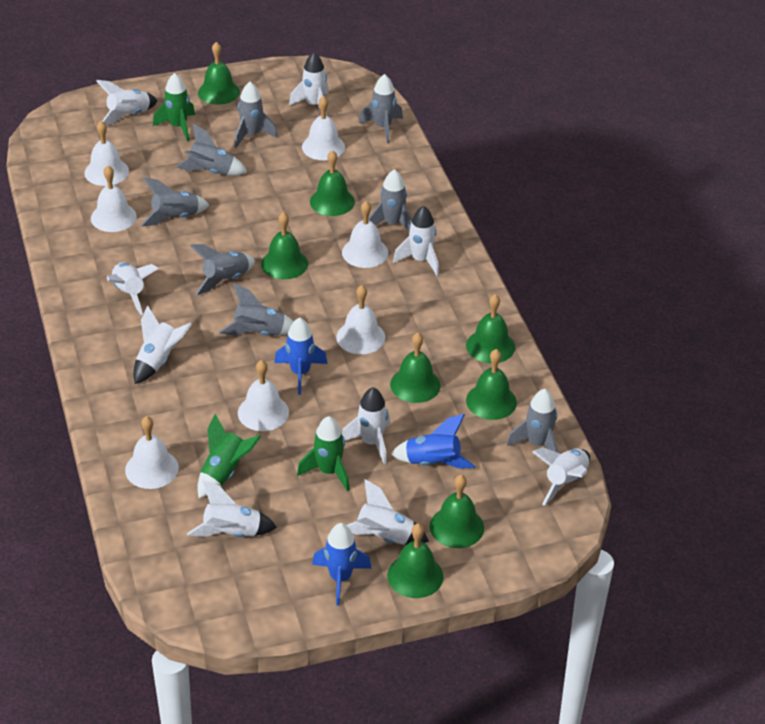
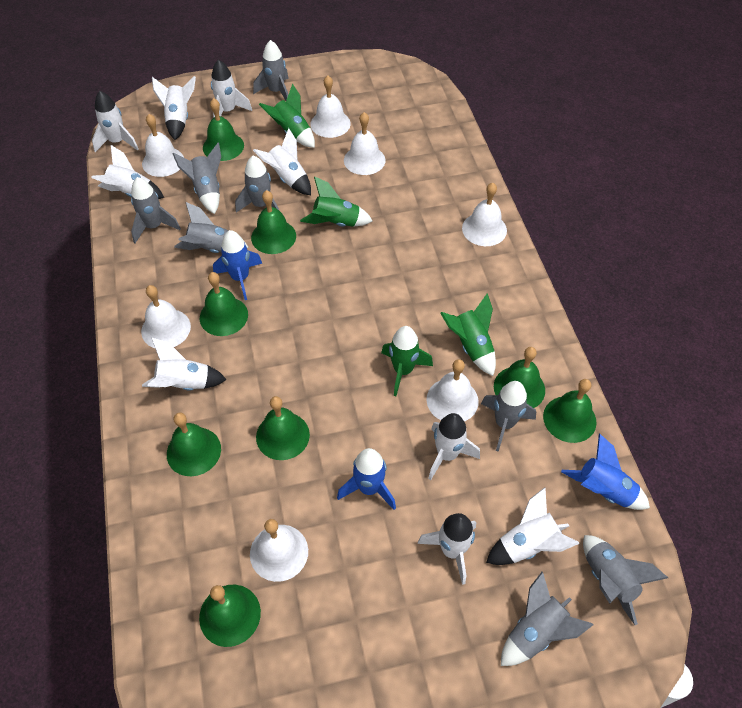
green rocket: [153,73,195,141] [197,414,262,498] [297,416,350,492] = 3 -> [259,84,315,148] [300,176,372,227] [381,326,433,396] [440,293,496,376] = 4

